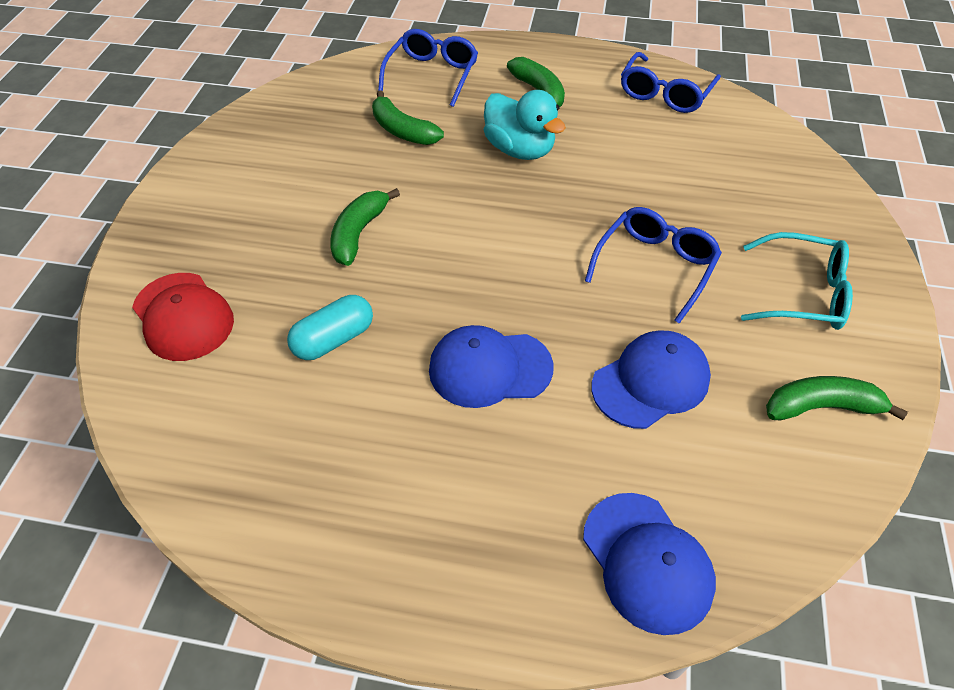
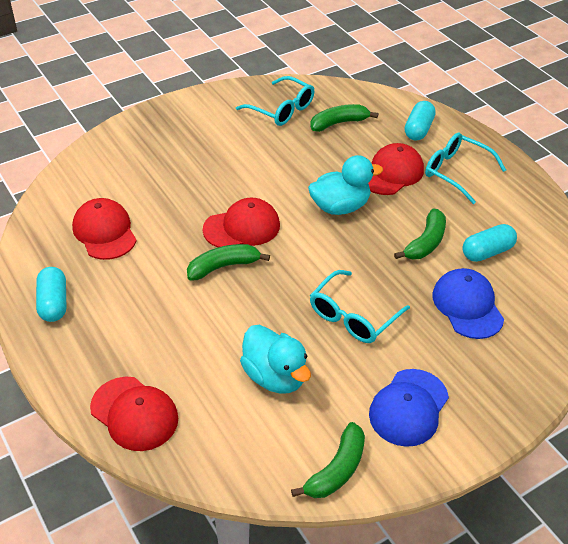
blue cap: [429,325,554,408] [583,493,716,635] [592,330,711,429] = 3 -> [369,369,449,447] [432,268,504,339] = 2
blue glasses: [378,29,478,107] [585,207,722,324] [621,52,721,113] = 3 -> none = 0
red cap: [132,273,234,361] = 1 -> [72,198,137,260] [90,377,178,451] [203,198,280,248] [368,143,424,195] = 4
turquoise capsule: [287,295,373,360] = 1 -> [36,267,66,322] [405,101,436,141] [462,224,517,262] = 3
turquoise duck: [484,90,566,160] = 1 -> [240,325,311,394] [308,155,383,215] = 2
turquoise glasses: [741,232,853,330] = 1 -> [236,76,314,126] [310,270,410,343] [425,133,506,204] = 3

